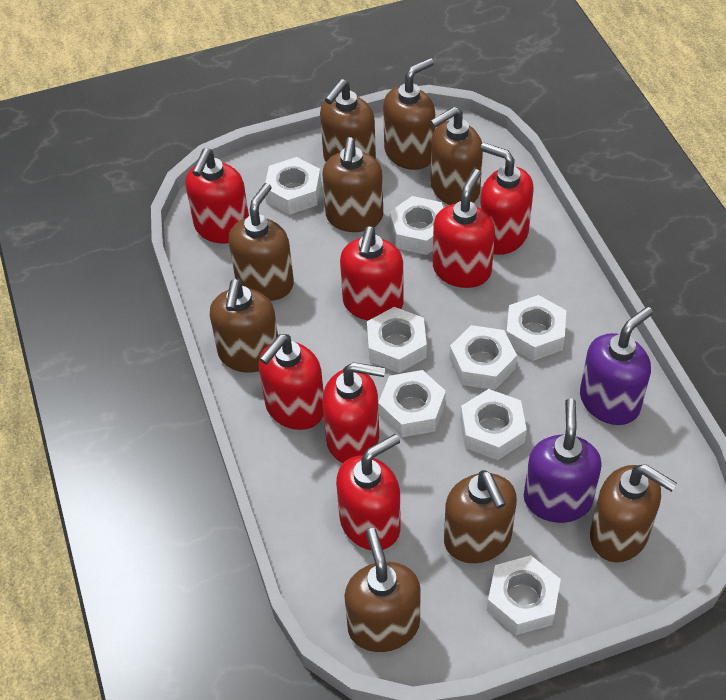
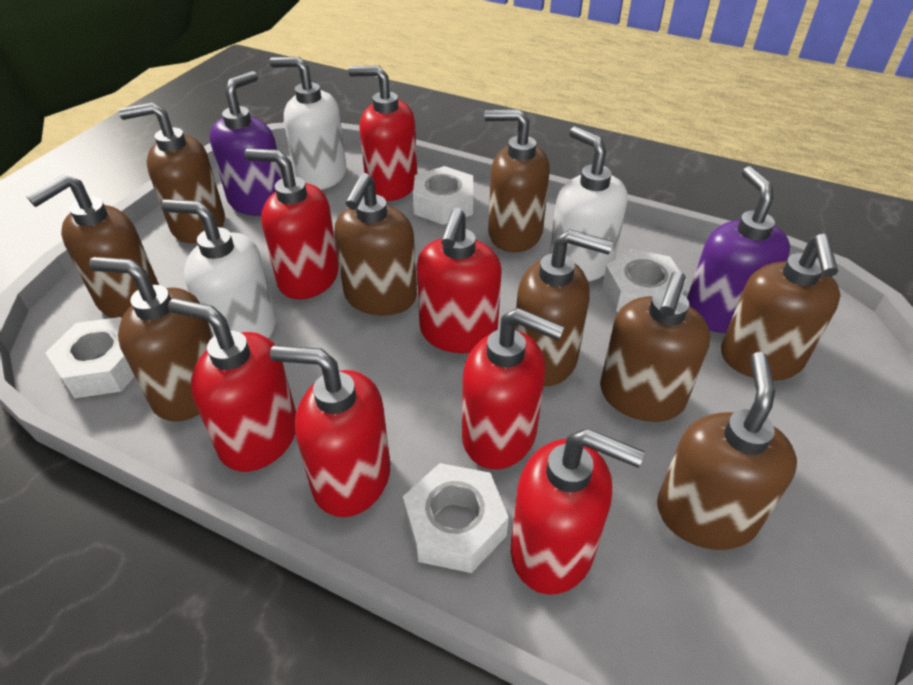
white nut: [265,157,321,215] [367,307,427,373] [378,370,446,437] [390,196,443,255] [449,325,517,390] [460,389,527,460] [487,555,561,635] [506,295,566,361] = 8 -> [45,317,135,398] [403,463,509,573] [413,166,473,225] [602,249,687,312] = 4
white soap dispenser: none = 0 -> [161,199,276,339] [270,57,347,190] [549,126,627,282] = 3

